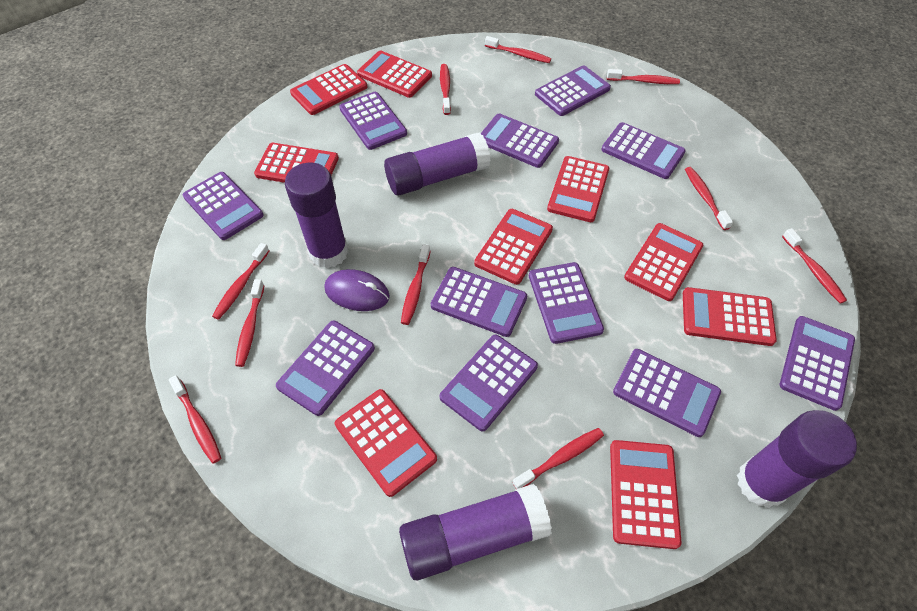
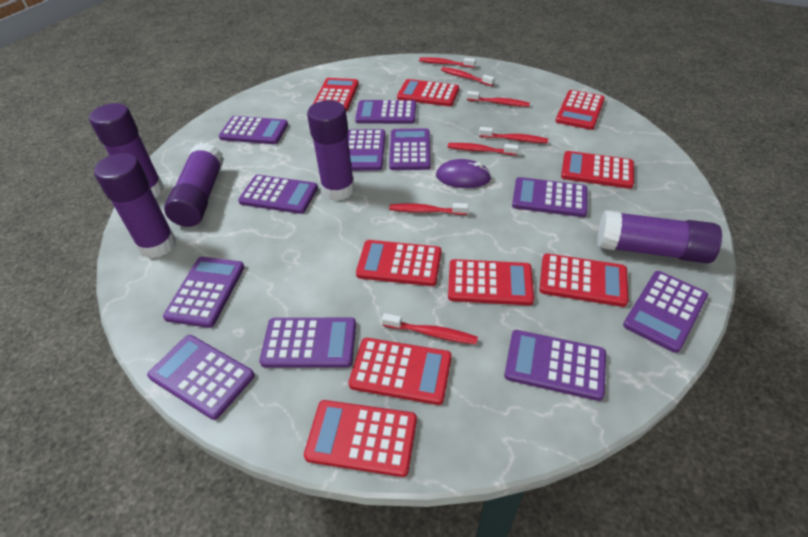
purple glue stick: [285,163,348,269] [384,132,491,195] [399,484,552,580] [737,410,857,508] = 4 -> [89,103,164,198] [94,153,176,258] [164,143,224,227] [307,100,355,201] [597,210,722,263] = 5
red toothbrush: [169,375,221,464] [212,243,269,320] [235,279,264,367] [401,244,430,325] [440,64,451,115] [485,36,551,63] [512,428,604,489] [607,69,680,84] [685,167,733,230] [782,228,847,304] = 10 -> [382,313,478,344] [389,203,468,215] [419,57,475,68] [441,67,495,86] [448,143,519,155] [467,91,530,107] [479,127,548,143] = 7

